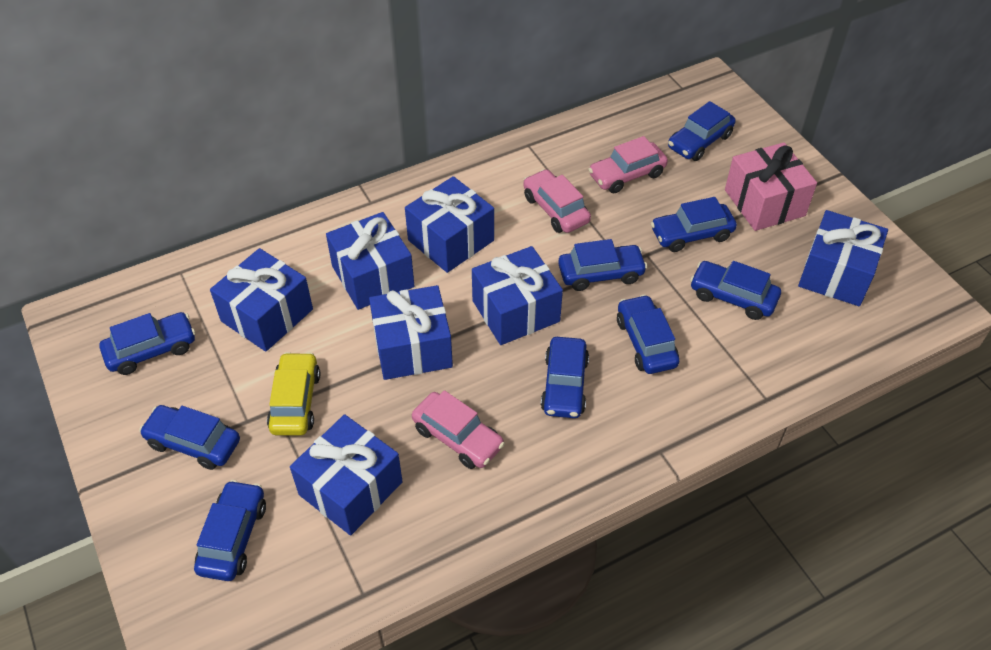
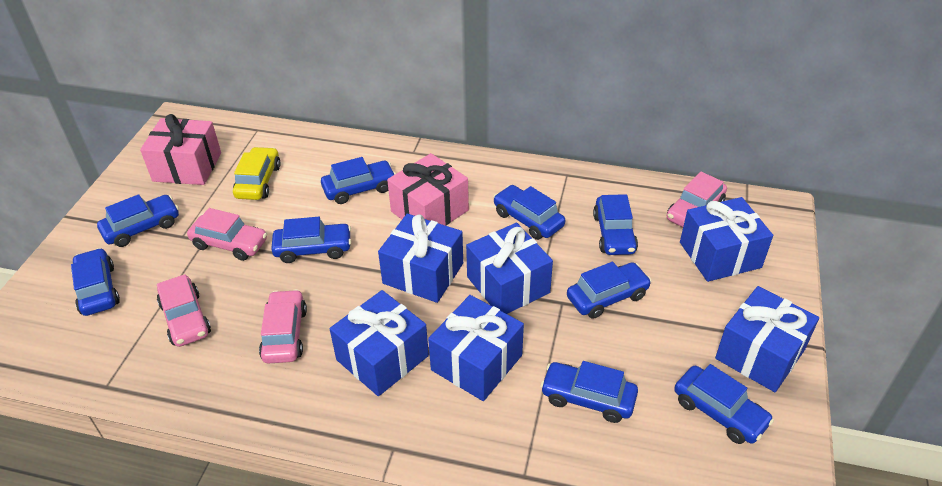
blue gift: [210,248,313,352] [290,414,403,535] [326,212,414,310] [369,285,453,380] [405,176,494,273] [472,246,563,345] [798,210,888,306] = 7 -> [330,290,429,396] [378,214,463,303] [428,295,524,401] [466,223,553,314] [680,197,773,282] [715,286,819,392] = 6
pink car: [412,390,505,469] [523,169,591,233] [588,136,668,193] = 3 -> [157,274,211,347] [187,208,267,261] [259,289,307,364] [667,172,727,227] = 4
pink gift: [725,142,817,231] = 1 -> [140,114,221,185] [387,153,469,226] = 2

